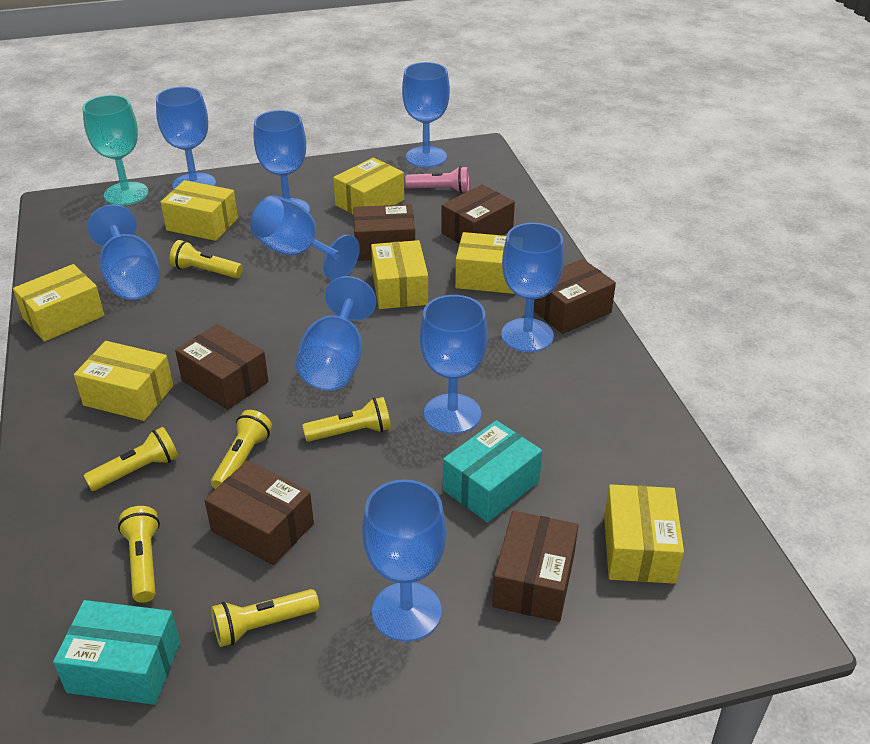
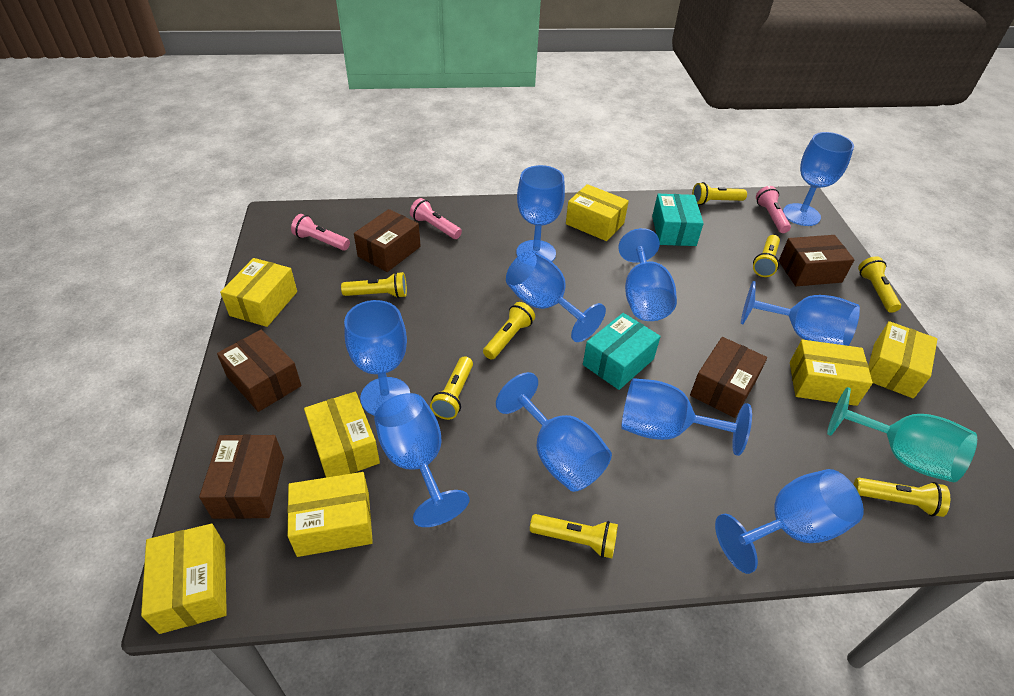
blue goblet: [88,204,160,300] [156,87,216,189] [250,195,360,281] [254,110,310,212] [296,276,376,391] [362,479,447,642] [402,62,450,167] [420,295,488,434] [501,223,564,352] = 9 -> [344,300,410,416] [374,393,469,527] [496,372,612,492] [506,250,606,342] [516,165,565,261] [618,228,677,321] [621,378,752,456] [715,469,864,574] [741,281,860,346] [783,132,854,226] = 10
brown box: [175,324,269,410] [204,460,314,565] [353,204,415,261] [441,185,515,243] [492,511,578,622] [534,259,616,334] = 6 -> [199,435,284,519] [217,330,301,412] [354,209,421,272] [690,337,767,418] [779,235,855,286] = 5
pink flashlight: [405,166,469,193] = 1 -> [291,214,350,251] [410,198,462,239] [756,186,791,233] = 3
yellow flashlight: [84,427,178,491] [118,506,160,603] [170,240,243,278] [211,410,272,489] [211,589,319,647] [302,397,391,442] = 6 -> [341,272,407,298] [430,356,473,420] [483,302,535,360] [530,514,618,558] [692,182,747,205] [753,235,780,277] [854,478,950,517] [858,256,901,313] = 8

